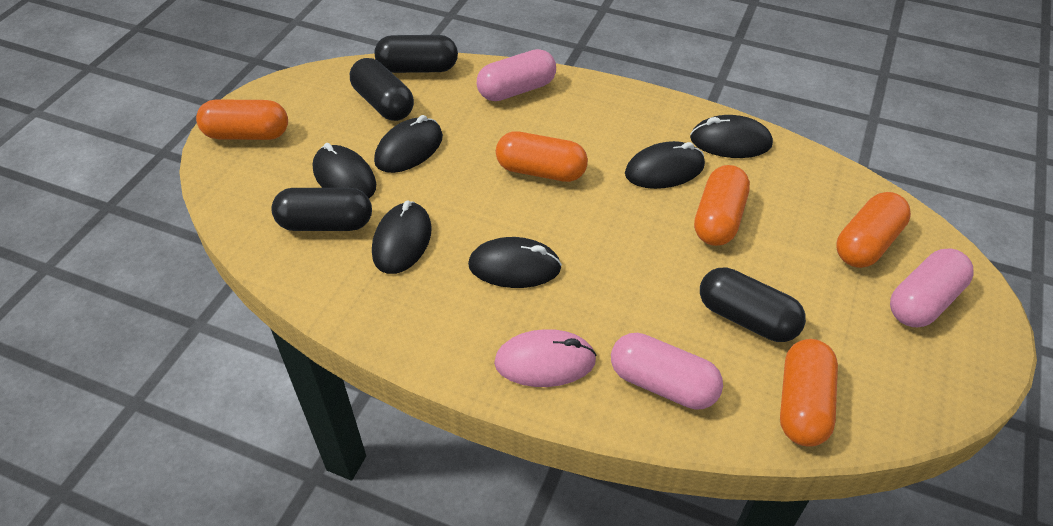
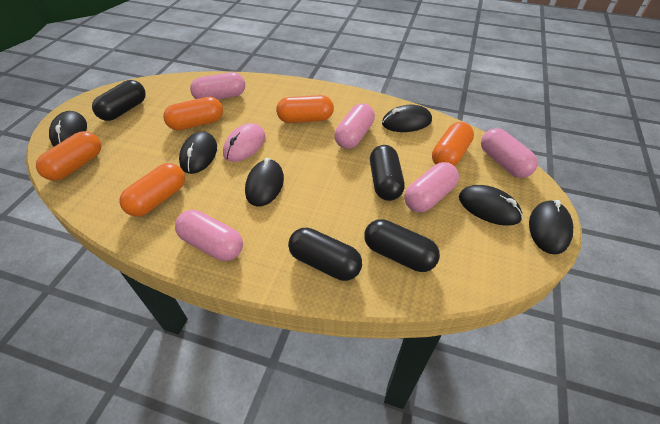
pink capsule: [477,49,556,101] [611,333,723,410] [890,248,973,327] = 3 -> [175,210,243,261] [190,72,245,100] [334,103,375,149] [404,162,459,212] [481,128,538,178] = 5

